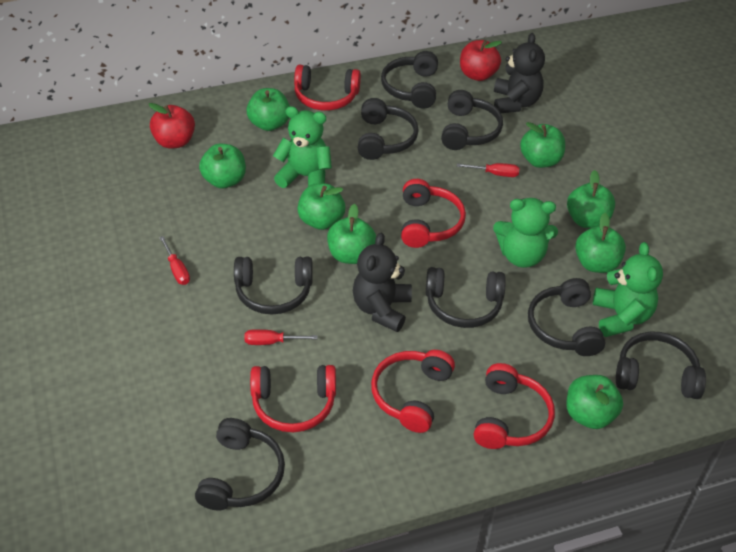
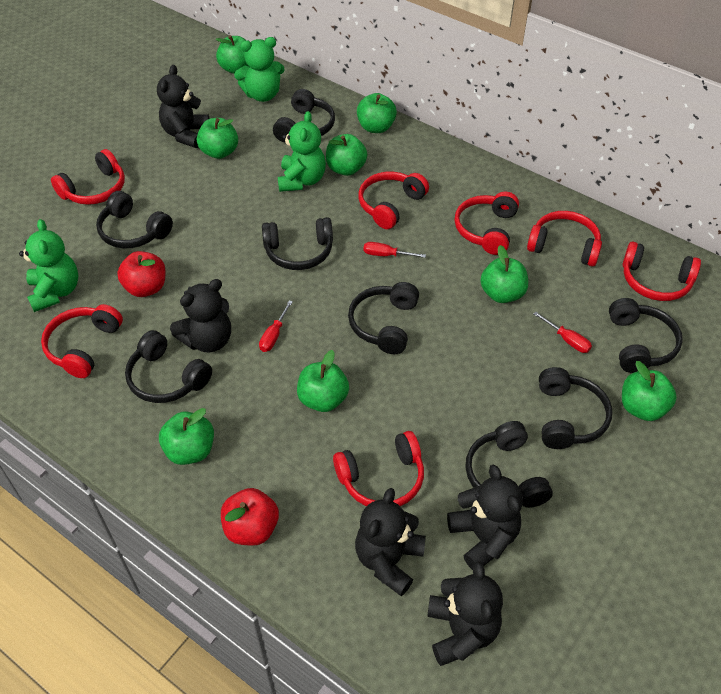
black teddy bear: [353,232,412,332] [494,33,545,113] = 2 -> [157,65,209,148] [170,279,231,352] [355,488,426,596] [427,561,503,666] [447,465,523,570] = 5
red headphones: [250,365,336,432] [294,65,361,111] [371,350,455,433] [401,179,466,248] [474,363,555,449] = 5 -> [41,304,123,378] [51,149,125,205] [333,431,424,506] [358,172,429,229] [455,192,519,255] [527,211,602,267] [623,242,701,301] = 7

